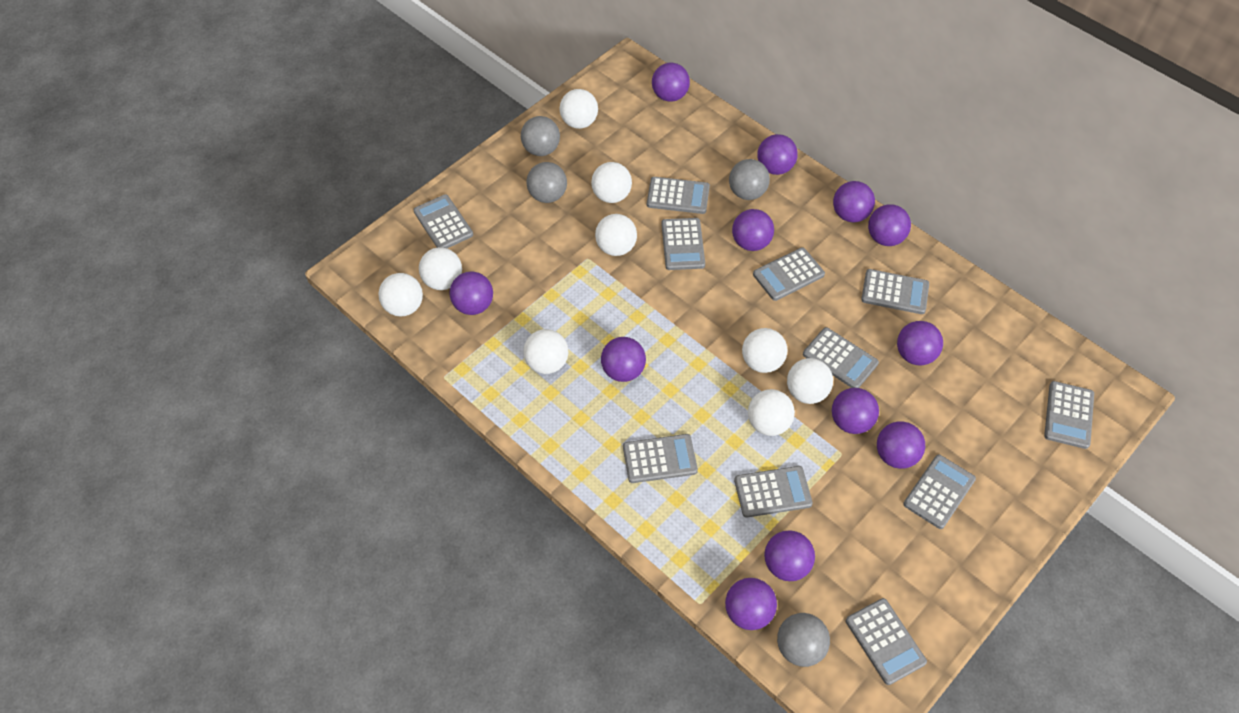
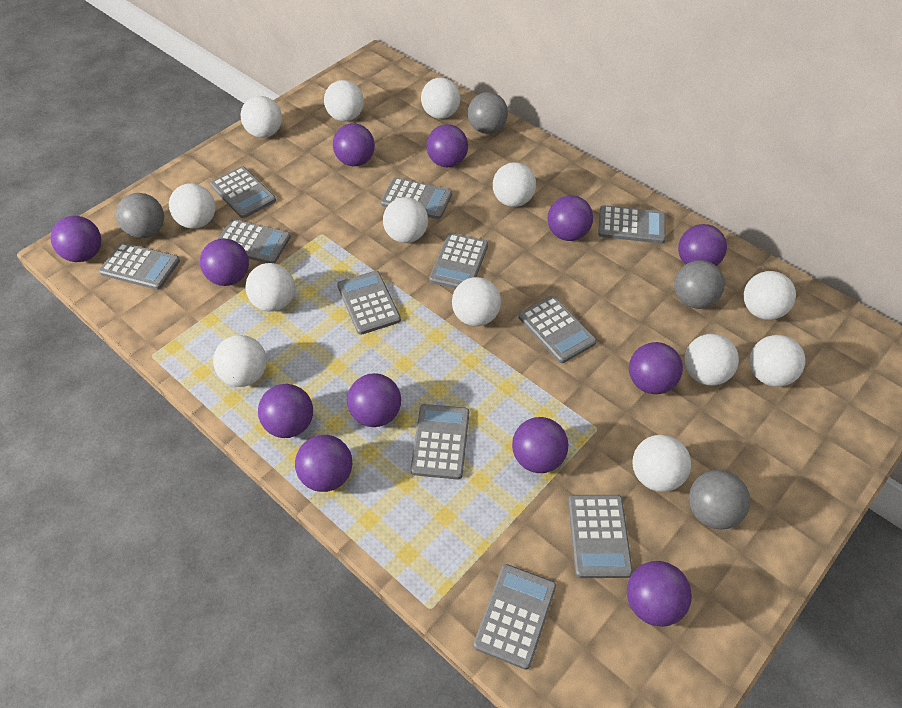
white ball: [378,273,423,316] [419,247,462,290] [523,329,568,374] [559,89,598,129] [591,162,632,203] [595,214,637,256] [742,328,787,373] [748,389,795,436] [787,358,833,404] = 9 -> [169,183,216,229] [213,335,267,387] [241,96,282,138] [245,263,295,312] [324,80,364,121] [383,197,428,243] [421,78,460,119] [452,277,501,326] [493,162,536,207] [632,435,691,492] [684,334,739,386] [744,271,796,320] [749,335,805,387] = 13

